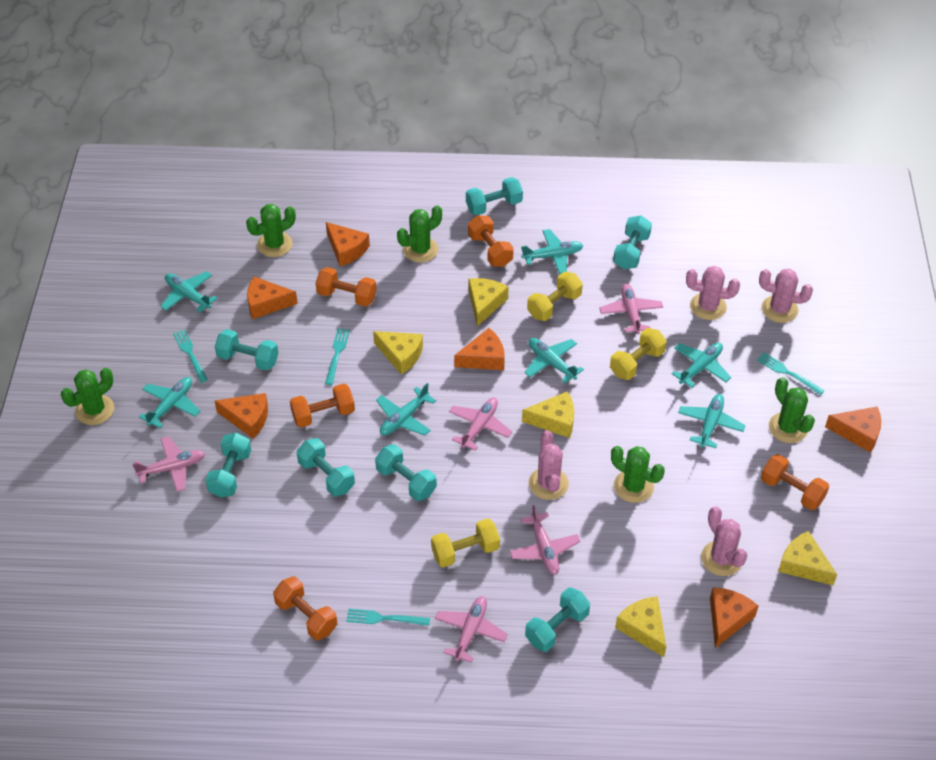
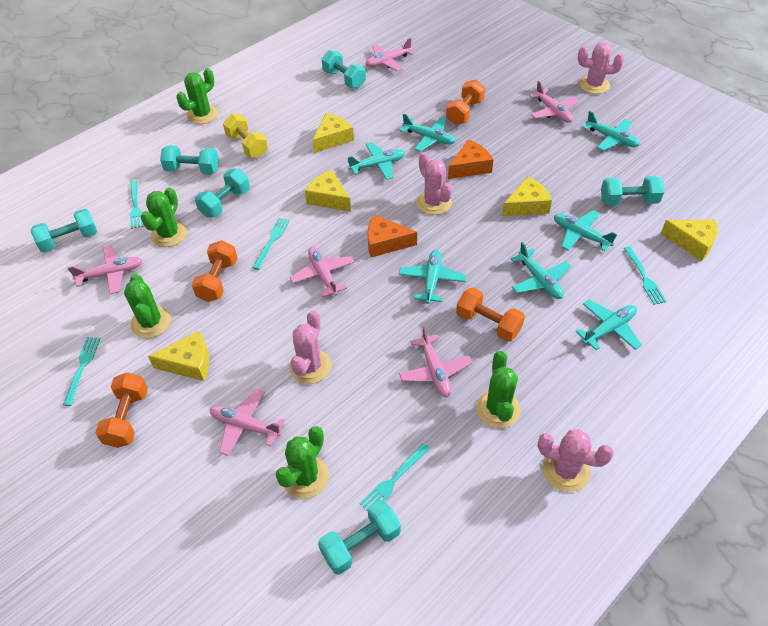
orange cheese: [215,393,268,439] [247,277,298,319] [326,222,370,266] [454,328,505,370] [710,587,758,648] [825,406,881,453] = 6 -> [367,215,417,257] [448,139,494,179] = 2
orange dumbbell: [273,576,338,640] [290,384,355,428] [316,267,377,307] [468,215,514,267] [761,454,829,510] = 5 -> [95,372,148,448] [192,240,237,302] [446,79,485,125] [456,288,525,342] = 4
pink plane: [132,436,205,492] [435,596,508,663] [449,398,512,451] [509,505,580,575] [599,284,663,334] = 5 -> [67,245,142,294] [210,389,285,456] [290,247,354,297] [366,38,415,71] [399,326,472,397] [529,81,579,123] = 6
turquoise dumbbell: [205,433,251,498] [215,329,278,371] [297,438,355,496] [375,444,437,501] [466,177,523,215] [525,587,590,652] [613,215,652,269] = 7 -> [31,209,97,252] [160,145,219,174] [195,168,250,218] [318,500,401,575] [322,50,366,88] [601,176,664,206] = 6
turquoise fork: [173,329,208,383] [325,328,350,385] [346,609,430,626] [757,353,825,395] = 4 -> [63,337,101,406] [130,180,143,229] [253,218,290,270] [360,443,430,511] [624,246,667,305] = 5
yellow dumbbell: [431,518,500,568] [527,272,583,321] [610,328,667,380] = 3 -> [223,114,268,158] = 1

